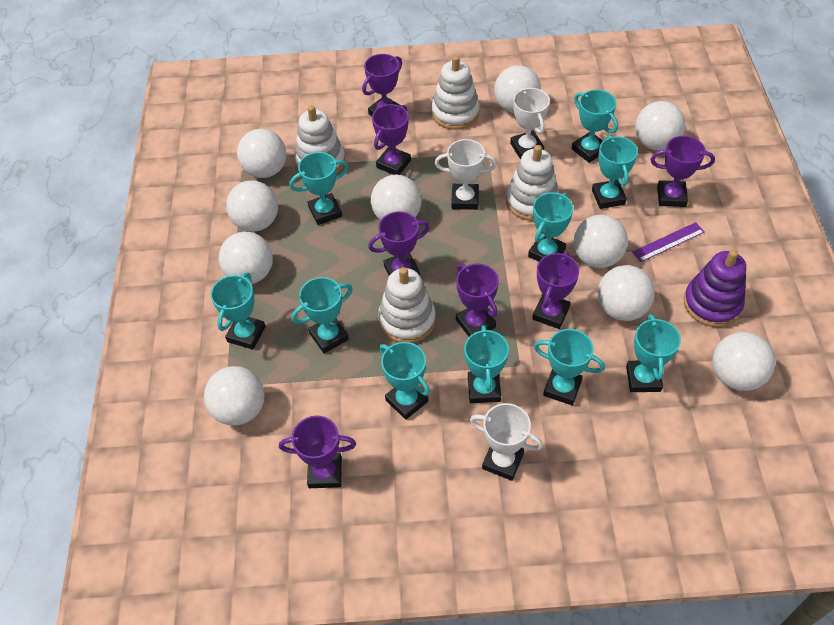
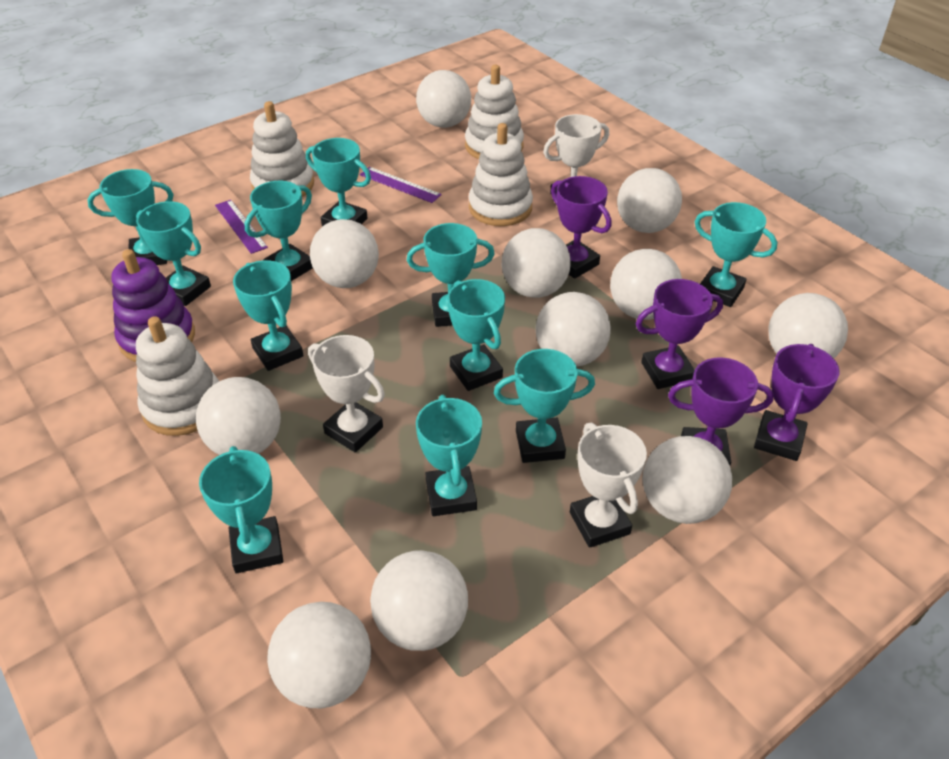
purple ruler: [632,222,705,262] = 1 -> [215,200,268,254] [360,167,442,203] = 2
purple trophy: [279,416,356,488] [362,54,402,116] [368,211,430,276] [372,104,411,175] [456,264,499,337] [532,252,579,329] [651,136,715,207] = 7 -> [551,176,611,279] [636,279,723,389] [668,357,774,465] [754,344,839,461] = 4
turquoise trophy: [211,273,266,350] [289,152,348,225] [291,277,353,353] [379,342,430,420] [464,325,509,403] [528,192,573,262] [534,329,605,406] [571,90,618,163] [592,135,638,209] [626,314,681,392] = 10 -> [87,169,173,265] [136,201,211,306] [199,446,283,573] [233,260,304,371] [244,181,313,281] [306,138,371,226] [407,223,495,327] [416,395,482,516] [447,279,505,391] [494,349,595,463] [695,202,777,307] = 11
white ball: [204,366,265,426] [219,232,273,284] [226,180,278,232] [237,129,286,178] [371,175,422,220] [494,65,541,113] [574,215,628,268] [598,265,655,321] [635,101,685,151] [712,332,775,391] = 10 -> [196,377,281,455] [267,602,371,708] [310,219,379,288] [370,550,468,651] [416,70,471,128] [501,228,571,298] [536,292,611,367] [610,249,682,320] [617,168,682,233] [642,436,732,524] [768,293,848,358] = 11

